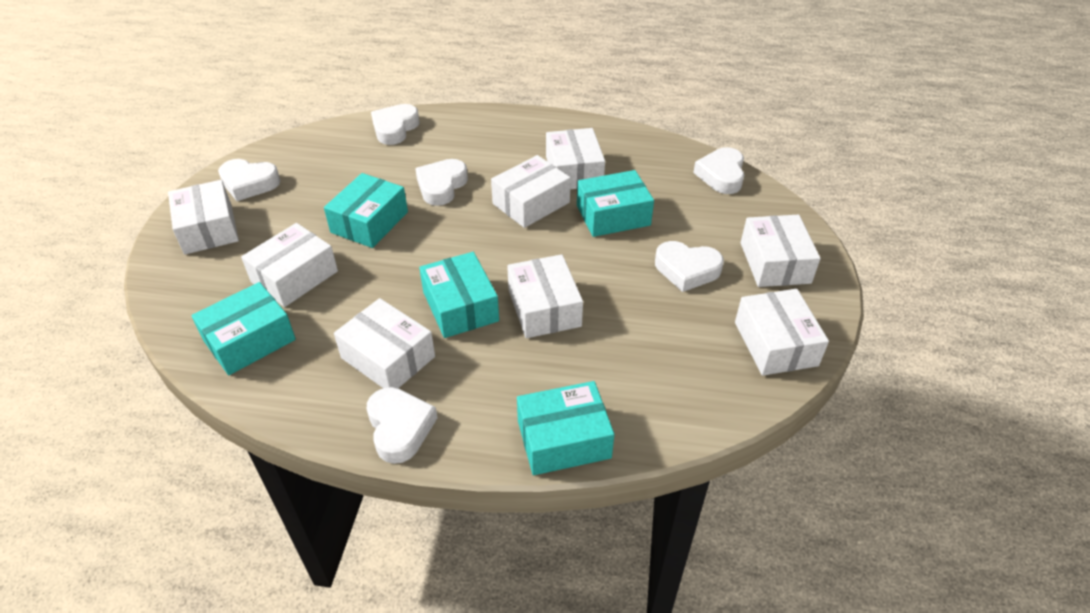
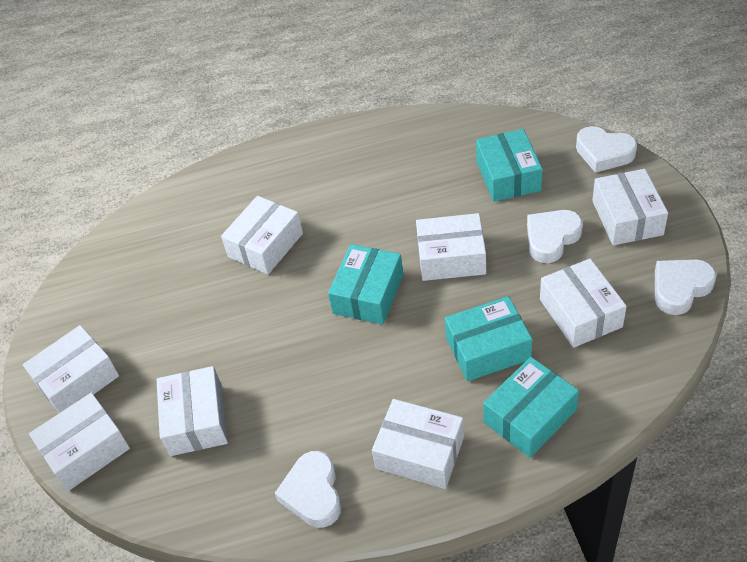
turquoise box: [191,282,296,375] [324,173,408,248] [419,252,499,338] [517,381,615,475] [577,170,654,237] = 5 -> [328,244,403,325] [445,296,532,381] [476,129,543,202] [483,357,579,458] = 4
white heart: [218,159,281,201] [367,387,438,464] [371,104,420,145] [415,159,468,206] [655,241,724,292] [693,147,744,194] = 6 -> [275,451,341,528] [527,210,583,263] [576,126,637,173] [655,259,716,315] = 4

